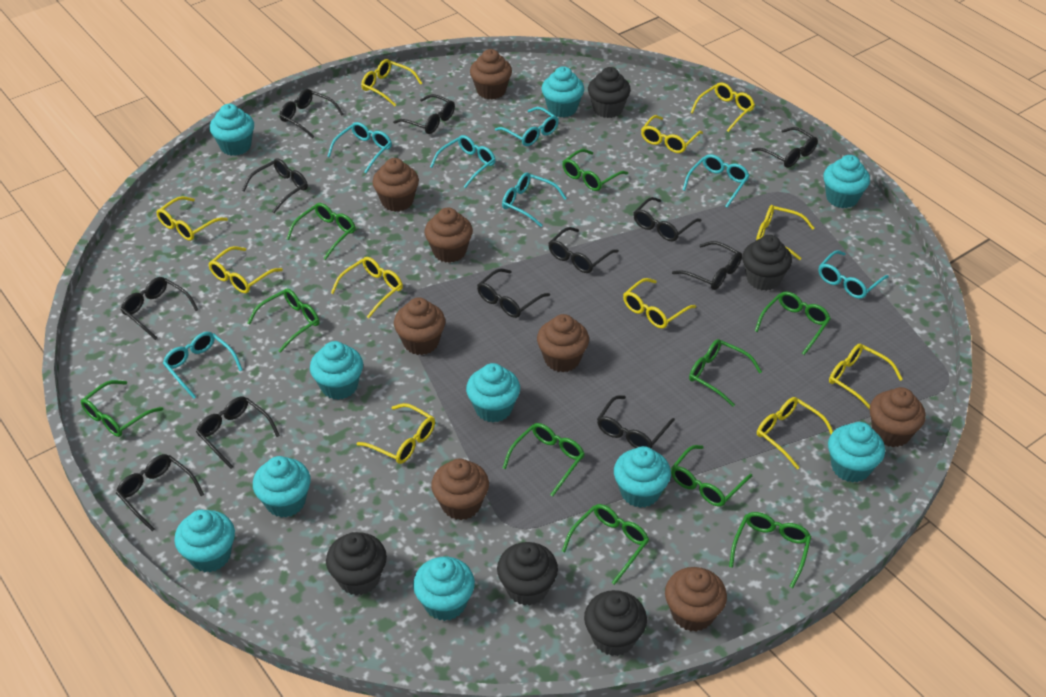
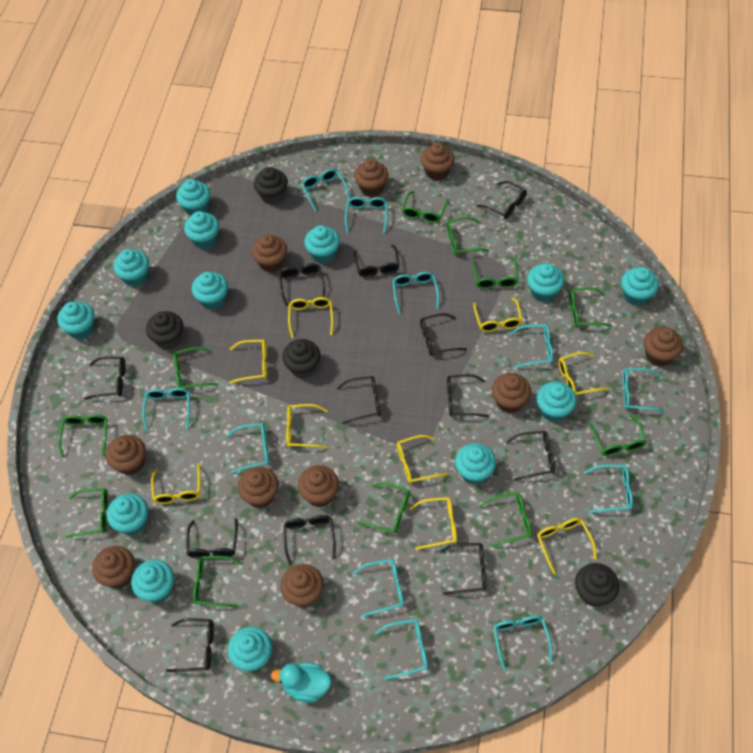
black cupcake: [326,532,387,596] [497,542,558,606] [584,590,647,656] [588,67,631,118] [742,235,792,291] = 5 -> [146,311,183,350] [254,167,288,205] [282,339,321,378] [575,563,619,607] = 4
brown cupcake: [372,158,419,212] [394,297,445,355] [425,207,473,263] [431,458,489,520] [470,49,512,100] [537,314,589,372] [665,567,727,632] [869,387,926,447] = 8 -> [92,546,135,589] [106,435,146,476] [238,467,279,509] [251,234,287,272] [280,564,324,607] [298,465,339,507] [354,159,389,197] [421,143,455,181] [491,373,531,413] [644,327,683,367] = 10
green glasses: [81,380,163,437] [247,288,319,353] [287,203,356,260] [503,423,585,497] [562,149,628,191] [562,504,649,585] [671,445,752,507] [689,339,762,407] [729,512,811,588] [755,291,831,355] = 10 -> [58,415,108,458] [65,488,109,538] [173,347,218,388] [193,556,243,607] [357,482,410,534] [402,191,449,223] [446,217,489,255] [473,258,518,289] [479,492,532,547] [569,287,612,327] [589,414,647,456] = 11
turquoise cupcake: [174,510,235,572] [210,104,254,156] [253,456,311,518] [310,341,363,400] [413,557,475,621] [466,363,520,423] [542,66,584,117] [614,446,671,508] [823,155,870,208] [828,422,885,483] = 10 -> [57,301,95,340] [107,493,148,535] [113,249,149,287] [131,560,174,603] [176,179,211,216] [184,211,219,249] [192,272,228,310] [228,627,272,671] [304,225,340,263] [455,443,496,485] [527,263,564,302] [536,381,577,422] [621,267,659,306] = 13
turquoise duck: none = 0 -> [271,663,332,703] = 1
turquoise glasses: [163,332,243,399] [327,122,392,173] [430,135,496,188] [495,107,559,146] [502,172,567,227] [683,154,750,208] [818,250,889,299] = 7 -> [142,388,190,431] [226,423,270,474] [302,169,350,212] [345,197,388,233] [353,559,404,617] [375,619,428,680] [392,272,439,314] [493,616,552,672] [509,324,553,368] [584,465,633,513] [623,368,664,413] = 11
yellow glasses: [156,196,228,241] [208,246,283,293] [331,257,403,318] [356,403,435,464] [361,59,423,106] [623,278,696,329] [641,115,703,153] [690,82,755,132] [756,205,814,260] [757,397,833,470] [829,344,903,409] = 11 -> [151,463,200,504] [229,340,267,384] [286,404,328,448] [288,297,334,338] [397,435,448,483] [409,497,457,550] [473,297,522,332] [537,518,597,574] [558,352,609,395] = 9

